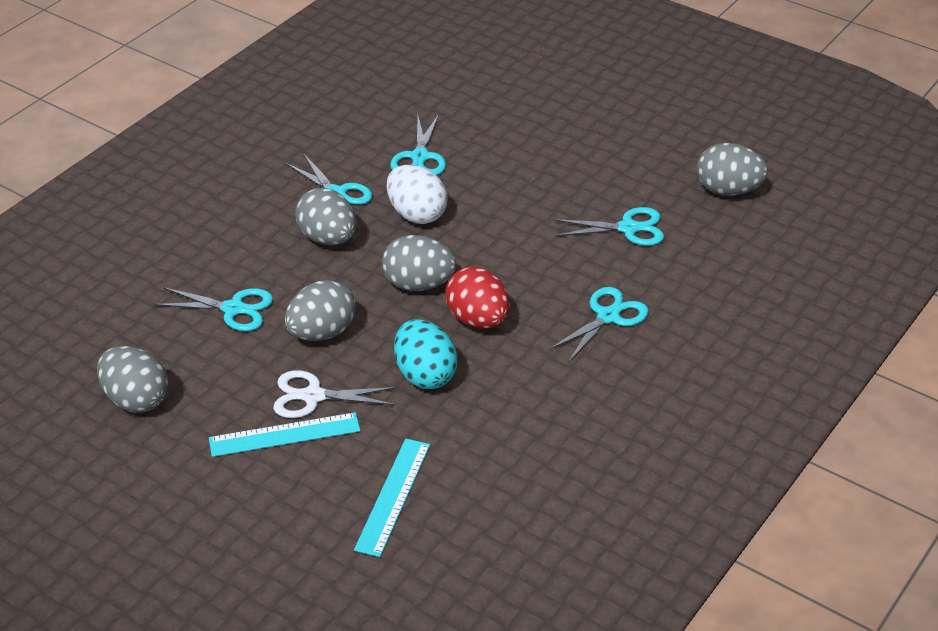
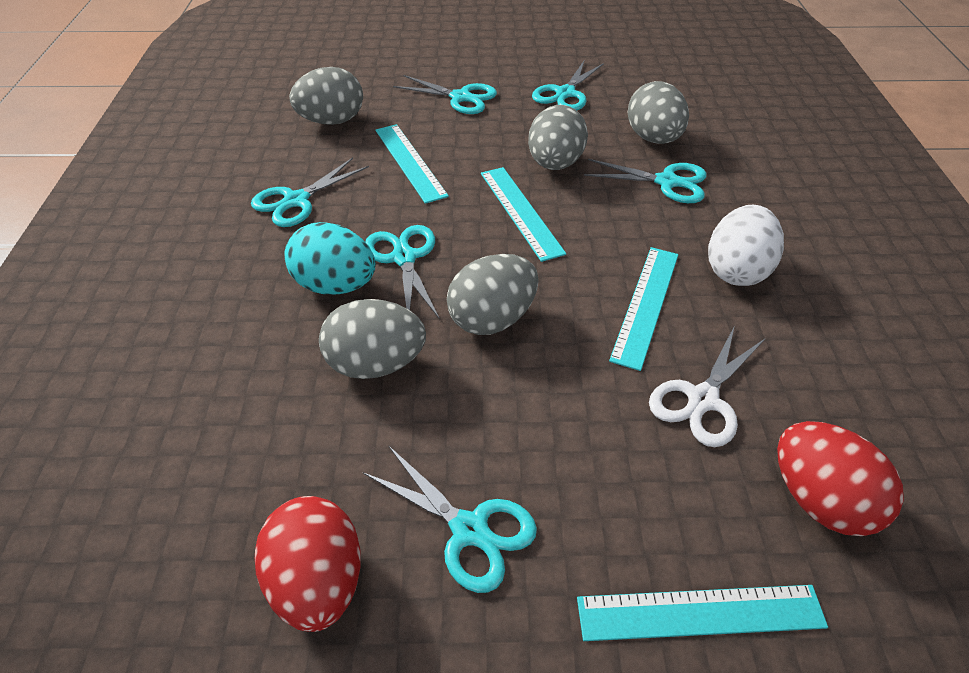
red egg: [445,267,510,329] = 1 -> [255,496,361,632] [777,421,904,536] = 2
turquoise ruler: [209,412,360,457] [354,439,430,557] = 2 -> [376,124,449,204] [481,167,566,262] [577,585,828,641] [609,247,678,371] = 4
turquoise scissors: [154,287,273,331] [285,153,372,205] [390,114,446,175] [548,287,649,363] [553,207,664,246] = 5 -> [251,158,369,227] [363,445,537,593] [366,225,439,318] [393,75,497,114] [532,60,604,110] [584,159,707,203] = 6

